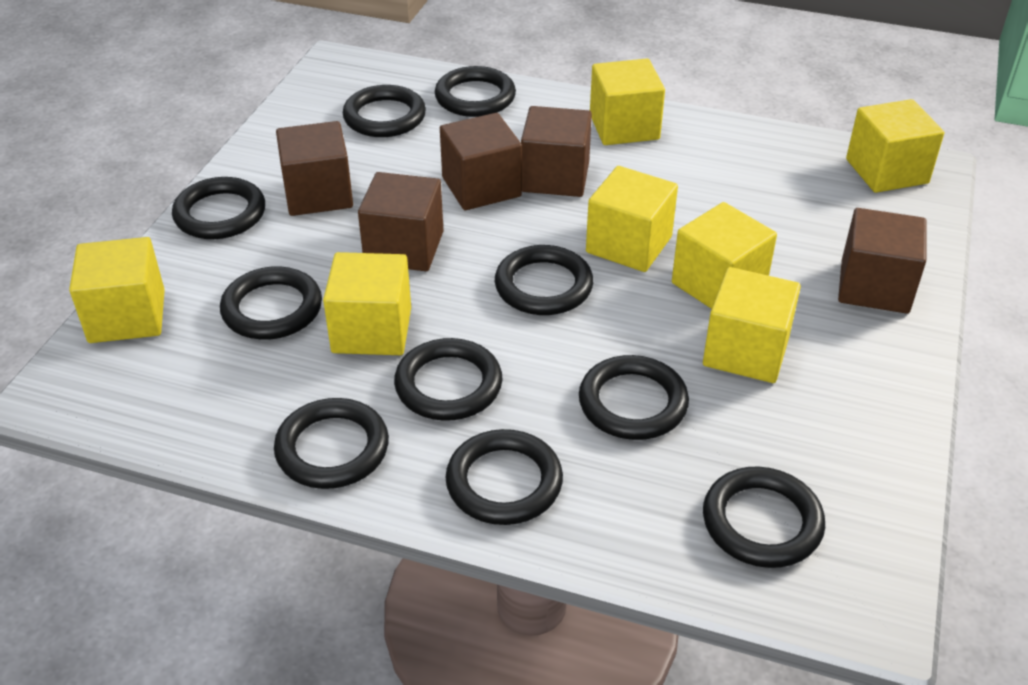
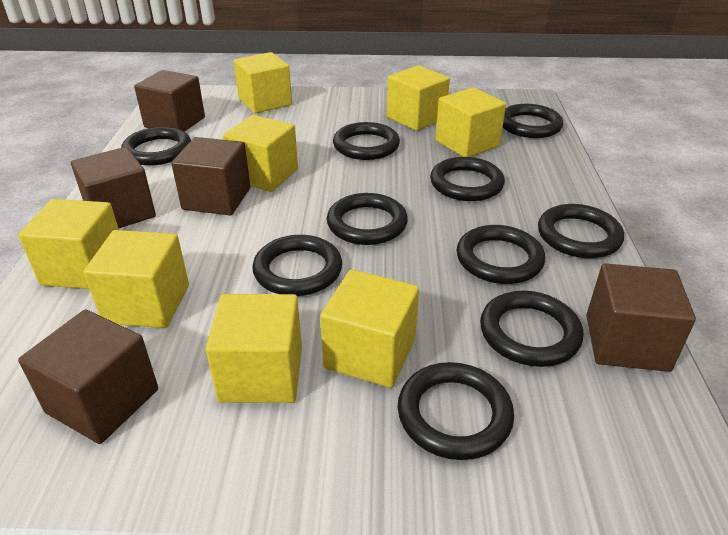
yellow cube: [69,237,165,343] [323,252,411,355] [586,166,678,272] [590,59,665,145] [672,202,777,309] [703,267,801,383] [846,99,944,193] = 7 -> [18,199,119,289] [83,230,189,328] [206,294,302,403] [223,115,298,192] [234,52,292,114] [320,269,419,388] [387,66,450,131] [436,87,506,157] = 8

